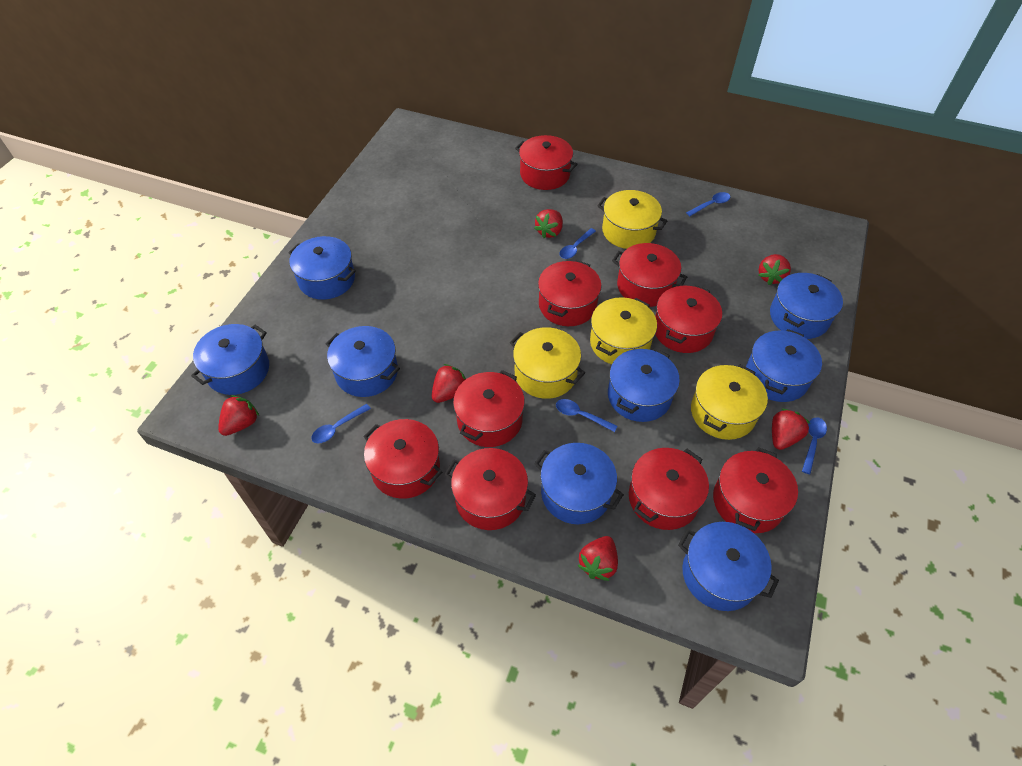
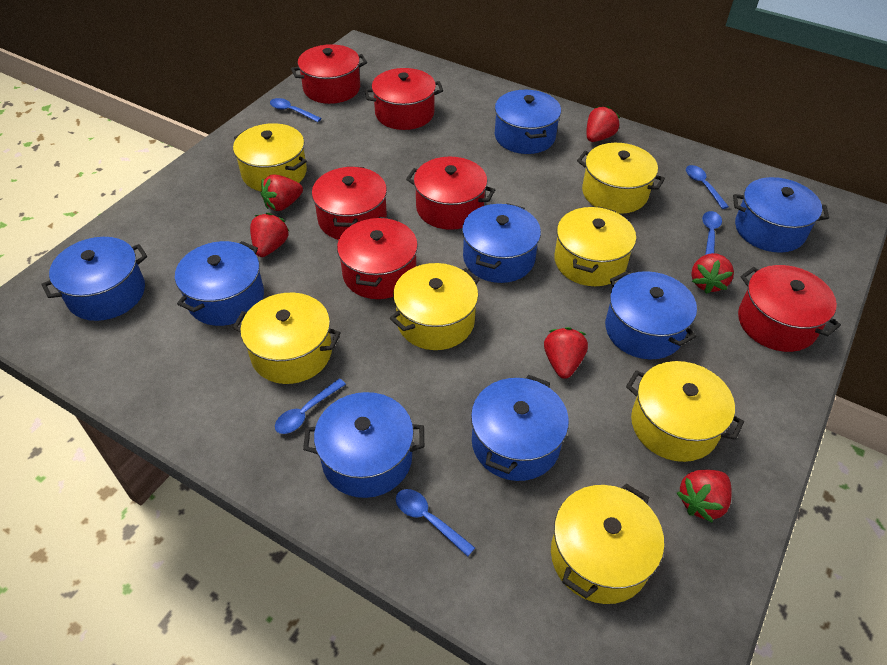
red pot: [363,419,442,499] [444,448,536,530] [453,370,525,447] [515,135,577,190] [538,260,602,326] [612,243,687,307] [629,448,709,530] [655,285,722,353] [713,447,798,533] = 9 -> [291,44,367,104] [312,166,387,240] [337,217,418,299] [364,68,443,130] [406,157,495,230] [738,265,841,352] = 6
yellow pot: [510,327,585,399] [590,297,657,364] [597,190,667,249] [691,365,768,440] = 4 -> [233,123,307,191] [233,293,341,384] [390,263,480,350] [551,483,664,604] [554,207,636,286] [577,143,665,214] [626,361,744,462] = 7

